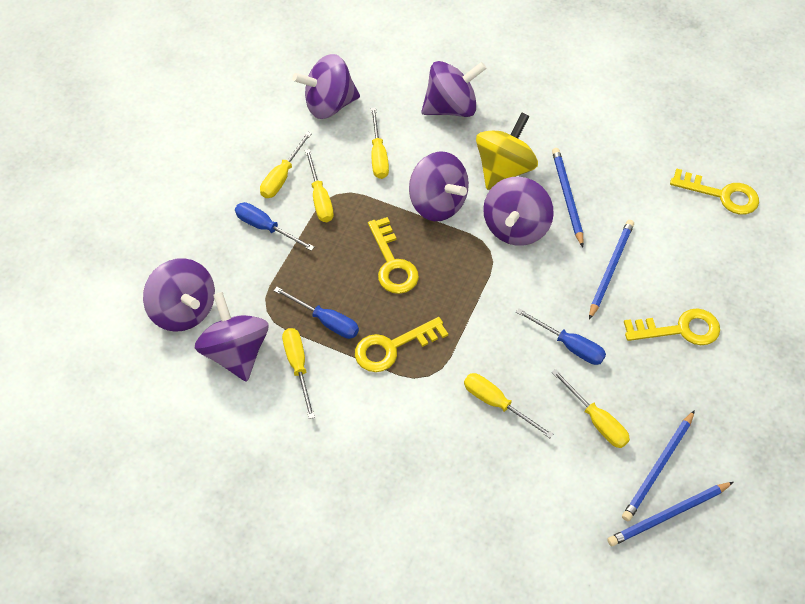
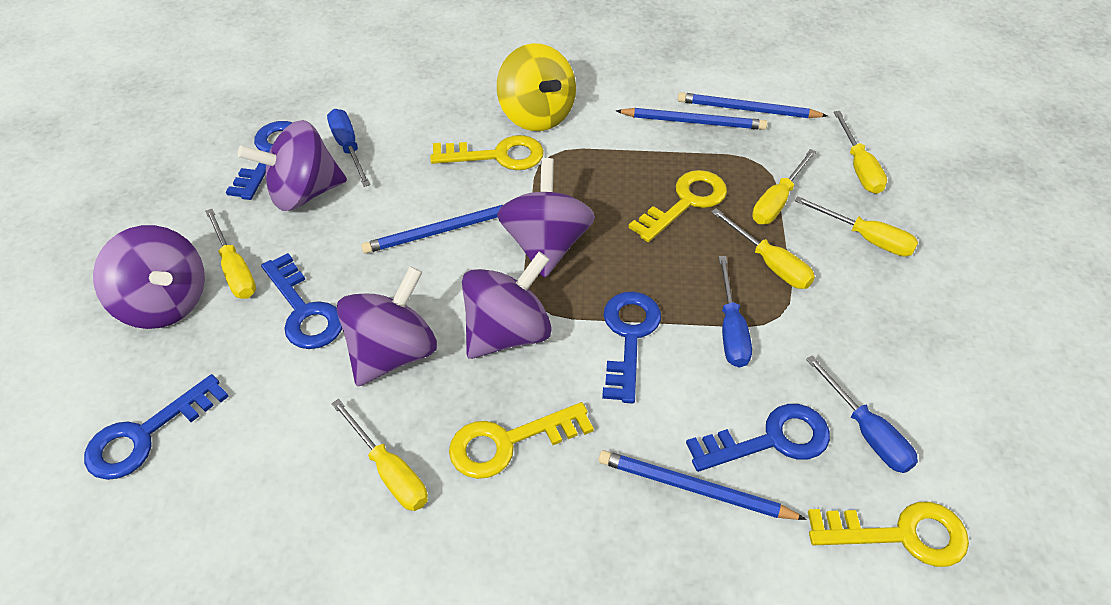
blue key: none = 0 -> [84,374,229,480] [226,121,293,200] [261,253,342,349] [602,291,661,404] [686,404,830,472] = 5
purple spinning top: [143,258,215,332] [195,292,268,382] [292,54,360,119] [409,152,469,221] [421,61,487,117] [483,177,554,246] = 6 -> [93,225,205,329] [238,120,347,211] [337,266,437,386] [462,252,552,359] [497,158,595,278] = 5

